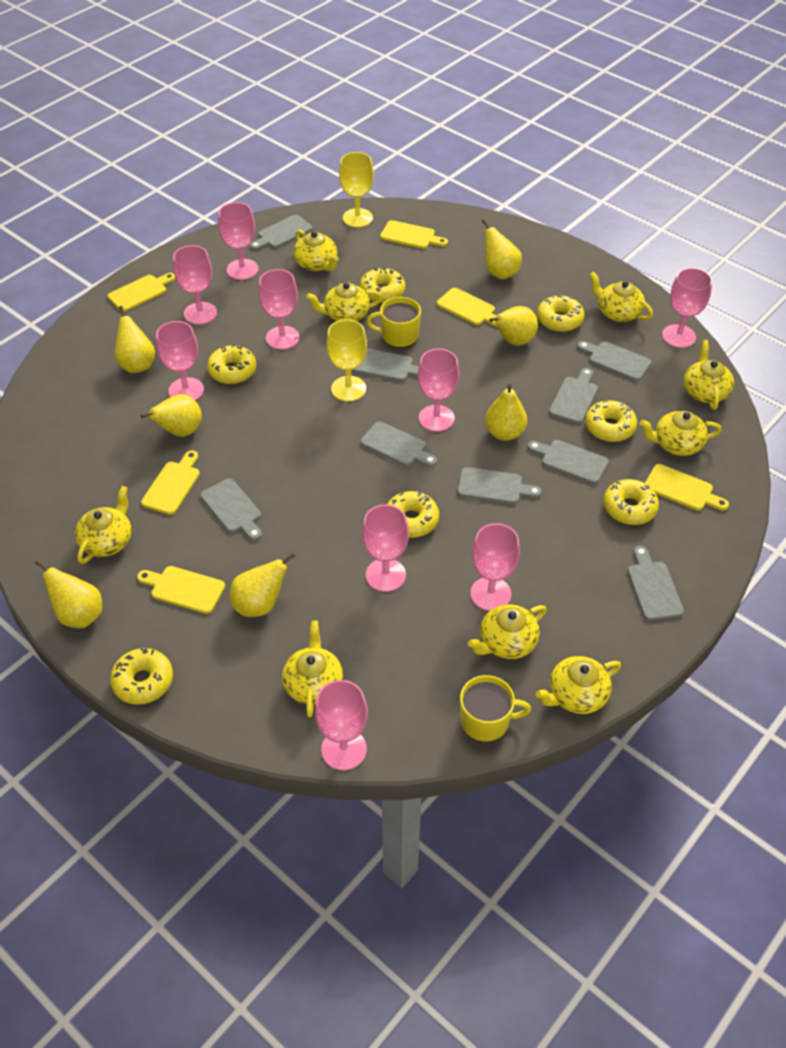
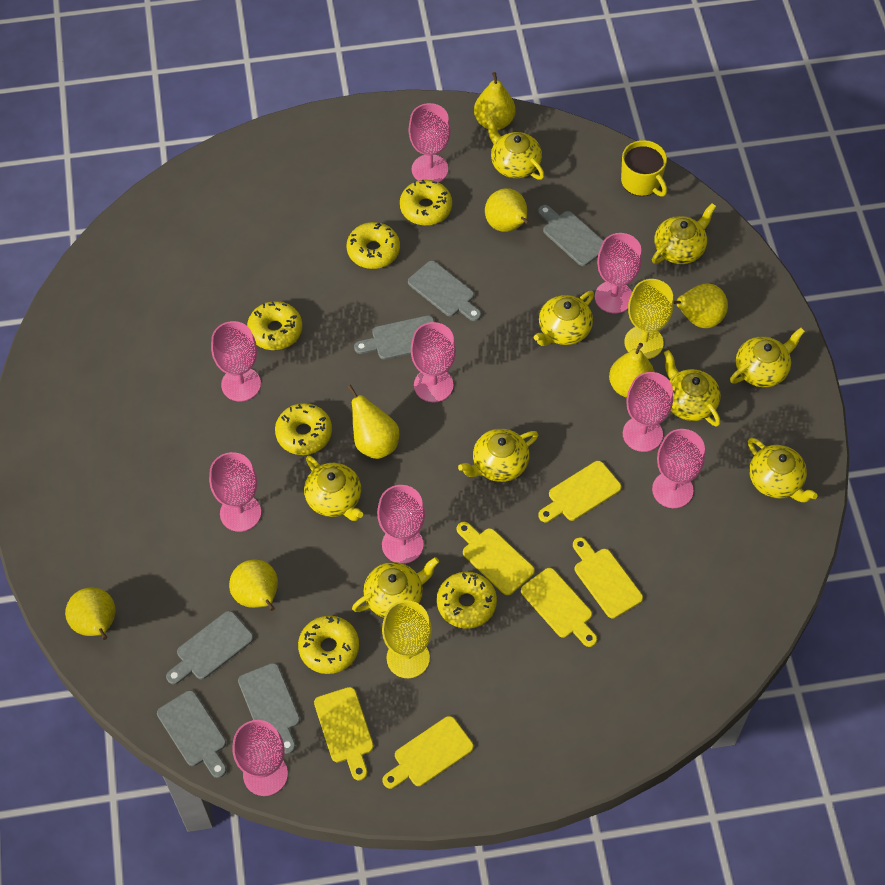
grey cutting board: [200,478,262,541] [250,215,313,250] [353,348,419,381] [360,421,437,467] [458,467,542,504] [528,440,609,484] [549,368,598,424] [577,341,652,381] [627,546,684,621] = 9 -> [157,690,226,778] [166,611,253,685] [238,663,300,754] [354,315,434,360] [408,261,481,321] [538,205,603,266] = 6
yellow donut: [110,648,173,705] [207,344,256,384] [360,267,405,303] [387,491,439,538] [537,294,584,332] [585,400,637,442] [603,479,659,525] = 7 -> [247,301,302,350] [275,403,332,455] [298,616,359,674] [346,222,400,269] [400,180,452,226] [437,572,497,629] = 6
yellow mug: [367,297,421,348] [460,675,531,742] = 2 -> [621,140,667,197] = 1

